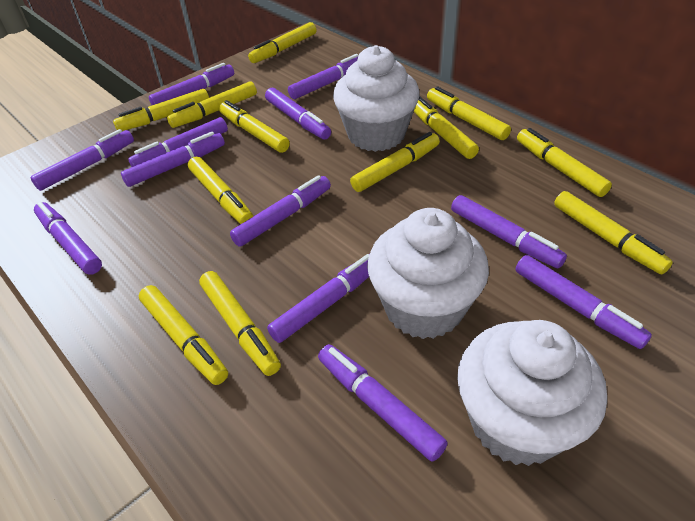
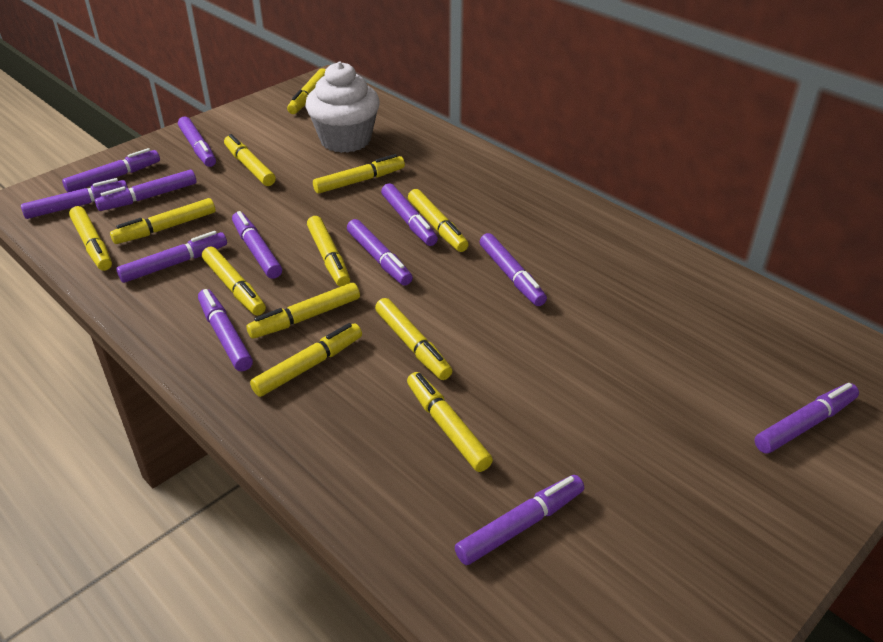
white cupcake: [333,45,420,152] [367,208,489,339] [457,320,607,466] = 3 -> [305,62,380,153] = 1

